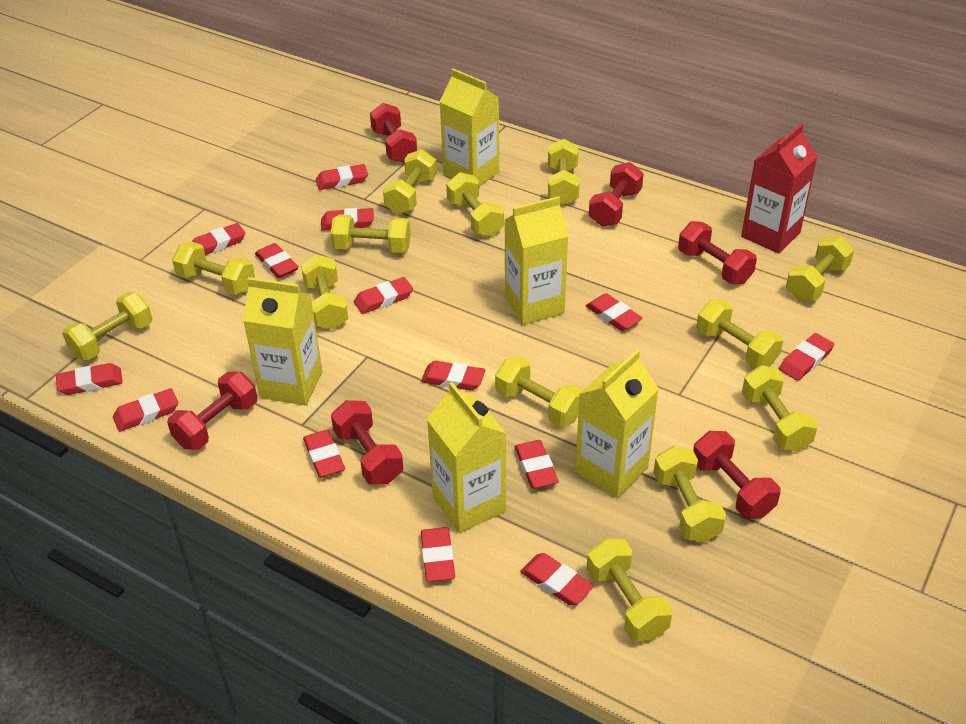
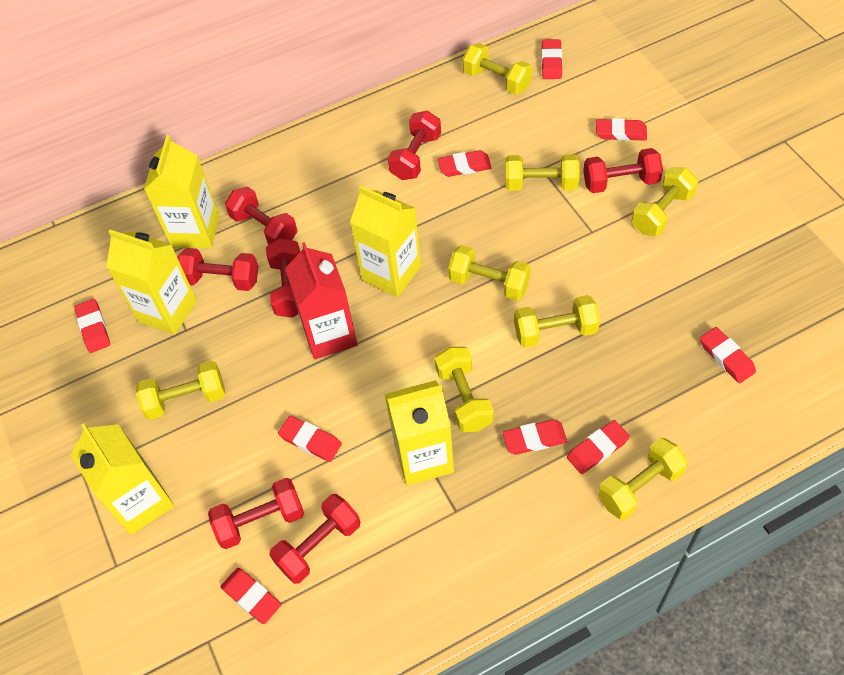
red dumbbell: [167,372,257,450] [331,400,403,484] [370,103,417,163] [589,162,644,227] [678,221,757,284] [693,431,781,519] = 6 -> [177,248,259,291] [208,478,304,549] [225,186,298,244] [266,238,300,318] [270,494,360,584] [388,110,441,180] [583,148,663,193] = 7
red eraser: [56,363,122,395] [113,388,178,432] [192,223,245,255] [255,243,299,278] [303,430,345,478] [316,164,368,190] [321,208,374,231] [354,277,413,314] [421,361,486,391] [421,527,455,582] [515,440,559,488] [520,553,594,605] [586,293,643,331] [779,333,834,381] = 14 -> [75,299,110,353] [220,568,282,624] [278,416,342,462] [438,150,492,177] [503,419,567,455] [541,39,562,79] [567,420,630,474] [596,118,647,141] [700,327,756,383] = 9
yellow dumbbell: [62,292,152,360] [172,242,255,295] [301,254,348,330] [331,214,411,253] [383,149,437,214] [446,172,504,237] [495,356,583,427] [548,139,580,205] [586,538,673,641] [654,446,726,542] [696,299,783,368] [742,365,818,452] [786,236,854,301] = 13 -> [136,360,225,420] [435,347,494,432] [448,245,531,301] [462,43,532,95] [505,154,579,191] [514,295,600,348] [598,438,688,520] [631,167,698,236] = 8

